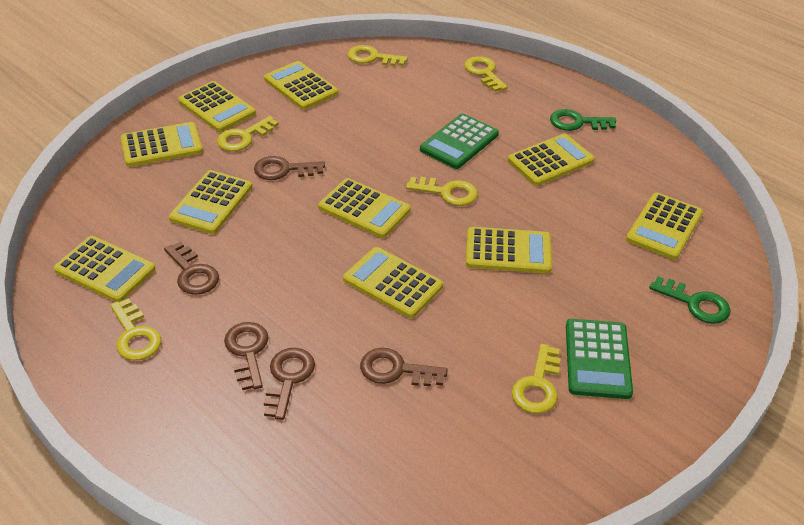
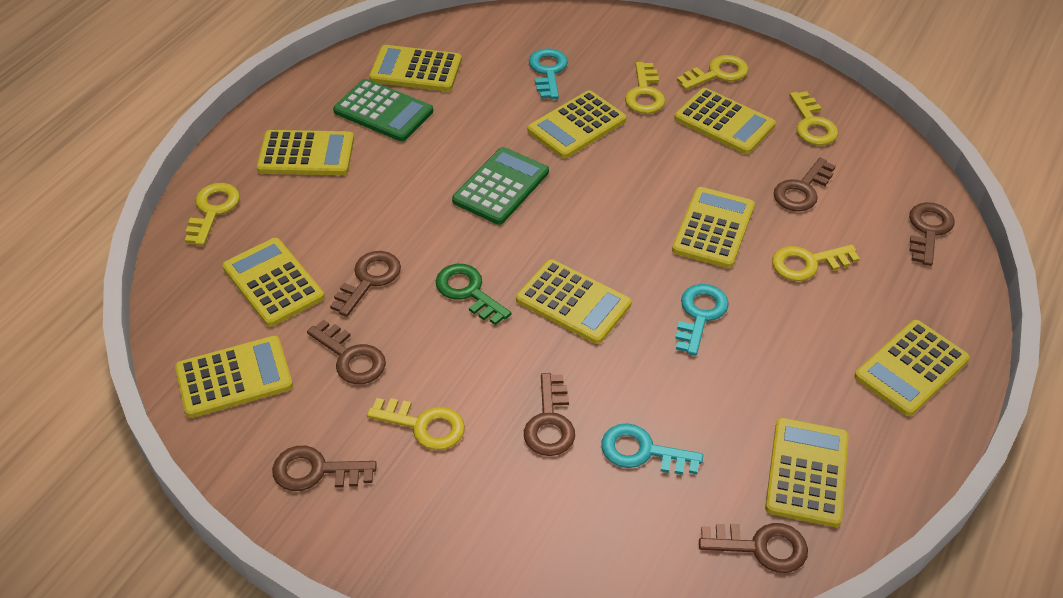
brown key: [164,242,219,295] [224,322,269,390] [254,156,325,180] [264,348,315,420] [360,348,448,387] = 5 -> [272,446,377,491] [307,320,386,384] [330,251,401,317] [524,373,575,456] [699,523,808,573] [774,158,835,211] [909,202,955,266] = 7
green key: [550,109,616,131] [649,276,731,324] = 2 -> [436,264,511,325] = 1
turquoise key: none = 0 -> [529,48,568,99] [601,423,703,475] [675,284,729,356] = 3

